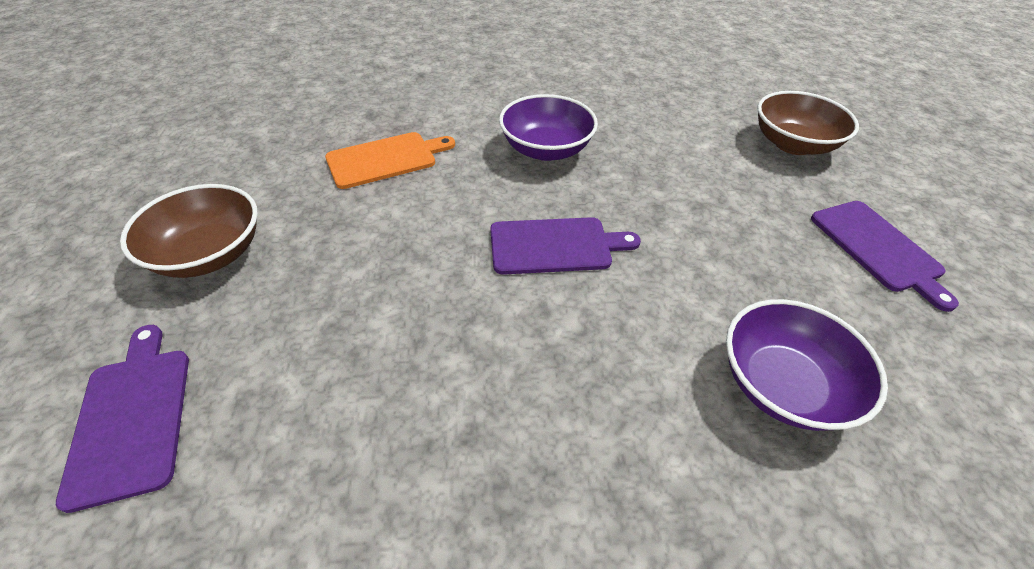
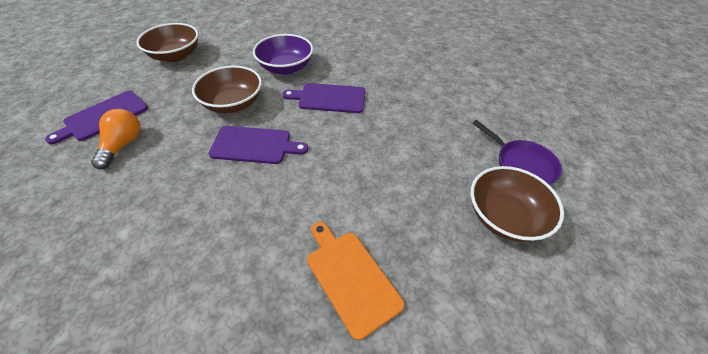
brown bowl: [120,184,258,278] [757,91,859,155] = 2 -> [136,23,198,62] [192,65,262,113] [471,166,564,242] = 3
orange light bulb: none = 0 -> [91,109,141,169] = 1
purple bowl: [499,94,598,161] [726,299,888,431] = 2 -> [253,34,313,75] = 1
purple pan: none = 0 -> [472,120,562,185] = 1

